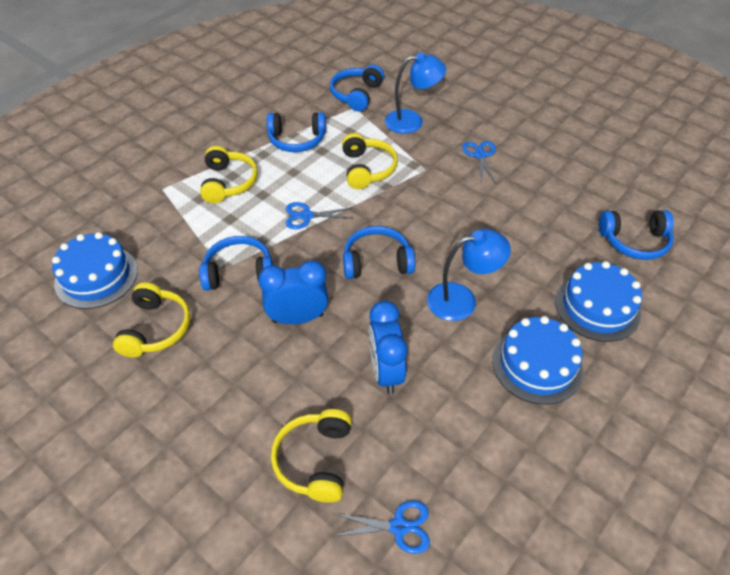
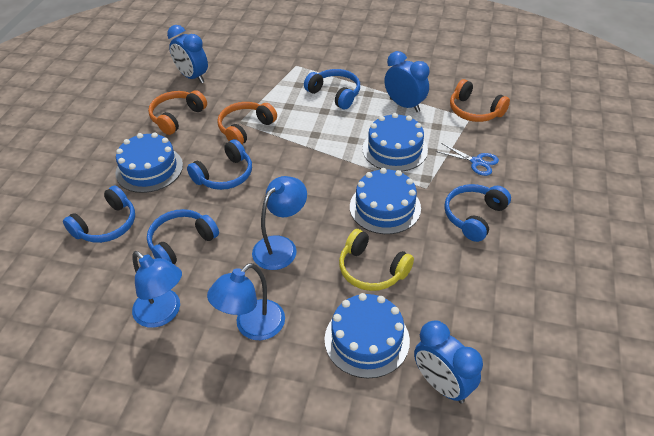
blue cake: [52,232,138,309] [492,316,583,405] [555,261,642,342] = 3 -> [115,132,183,193] [324,293,410,378] [350,168,421,234] [362,113,428,172] = 4
blue clock: [258,260,328,324] [369,301,408,394] = 2 -> [167,25,208,83] [384,51,430,112] [414,320,483,403] = 3
blue lamp: [385,52,446,134] [427,229,511,321] = 2 -> [132,251,182,328] [207,263,285,340] [252,176,307,270] = 3
blue scissors: [285,202,353,229] [334,501,430,554] [462,141,496,184] = 3 -> [436,143,499,176] = 1
orange headphones: none = 0 -> [148,90,207,135] [217,102,277,144] [450,79,510,122] = 3
yellow headphones: [113,282,191,358] [200,146,258,203] [271,409,352,503] [342,133,398,189] = 4 -> [339,229,414,291] = 1

